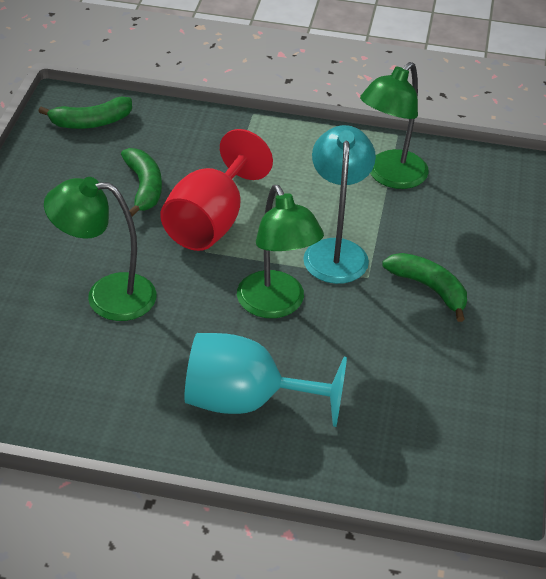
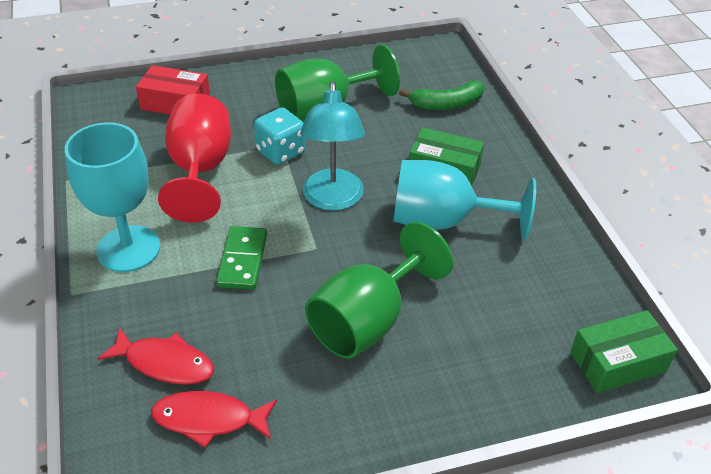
green banana: [38,97,132,129] [121,148,162,217] [382,253,467,322] = 3 -> [399,80,485,110] = 1
green box: none = 0 -> [409,127,484,186] [570,310,678,393] = 2
green domino: none = 0 -> [216,226,267,290] = 1
green goblet: none = 0 -> [275,45,400,122] [305,222,453,359] = 2
green lamp: [44,177,157,321] [237,185,324,318] [360,62,429,189] = 3 -> none = 0
red box: none = 0 -> [136,65,210,115] = 1
red fish: none = 0 -> [98,327,214,385] [151,391,277,448] = 2
turquoise dice: none = 0 -> [254,107,306,165] = 1
turquoise goblet: [184,333,347,427] = 1 -> [65,122,160,272] [394,160,536,239] = 2

